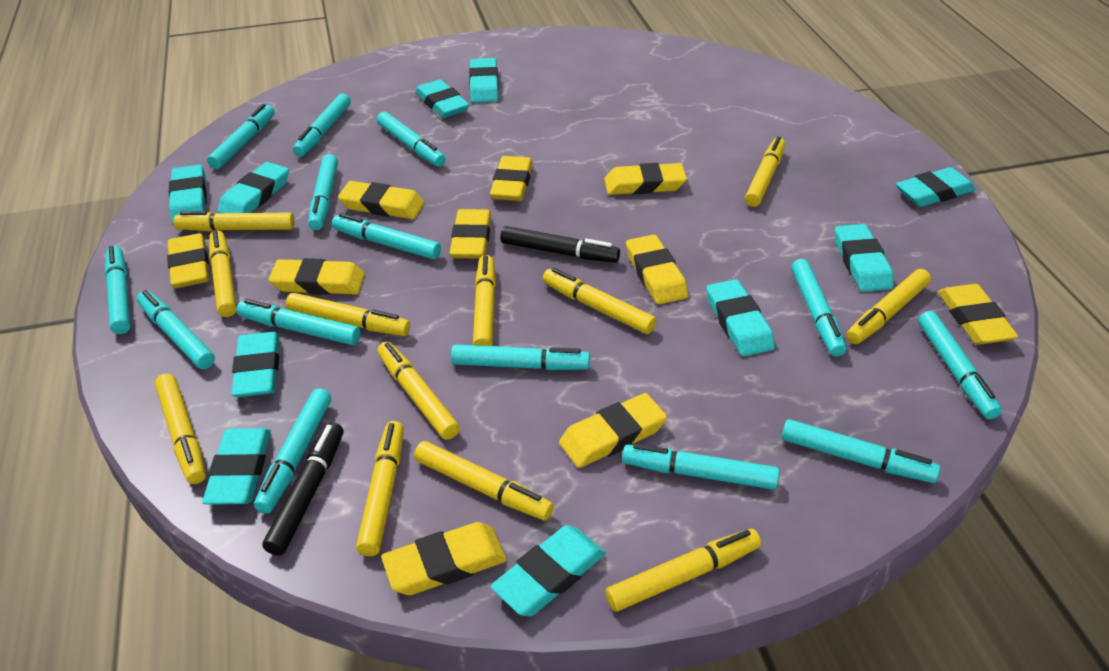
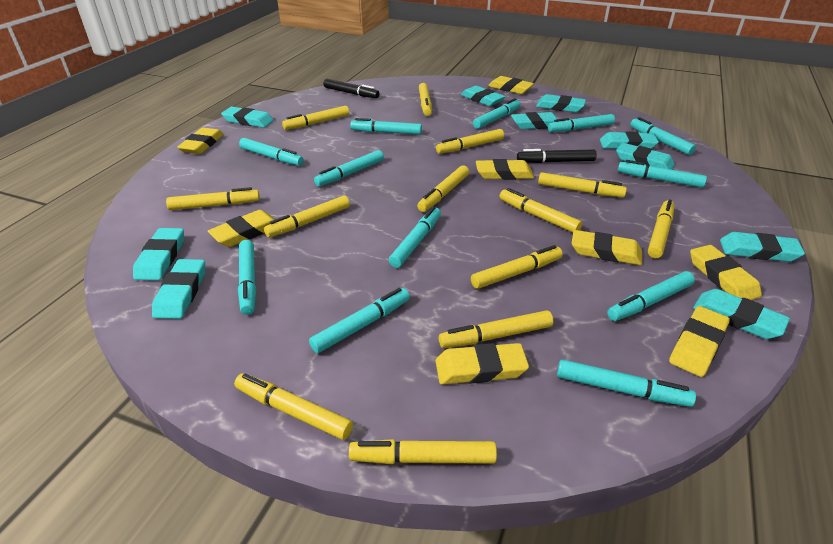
turquoise marker: [105,246,131,334] [137,290,215,369] [207,104,275,169] [236,299,361,345] [254,388,331,514] [293,93,351,157] [308,154,338,230] [332,213,441,259] [377,112,446,167] [451,344,590,370] [622,443,779,490] [781,419,940,483] [791,259,847,357] [918,311,1002,419] = 14 -> [238,240,256,315] [239,138,304,166] [309,288,410,353] [314,150,384,187] [350,118,422,135] [389,207,441,268] [473,98,521,129] [548,114,615,132] [557,359,696,407] [607,271,695,321] [618,160,707,188] [630,117,696,155] = 12
yellow eraser: [167,233,209,288] [269,258,365,295] [338,181,425,219] [381,522,507,595] [450,209,491,259] [490,156,533,201] [559,393,667,468] [604,163,687,195] [626,234,688,304] [938,284,1019,345] = 10 -> [177,128,224,154] [208,210,275,247] [435,343,529,384] [476,159,534,180] [488,76,534,94] [572,230,642,265] [669,306,730,377] [690,245,762,300] = 8
yellow marker: [155,373,206,484] [174,211,295,231] [209,230,237,317] [286,293,410,336] [356,421,404,556] [377,342,460,440] [414,441,554,521] [473,255,496,346] [542,268,656,334] [605,529,761,611] [745,137,785,207] [846,269,931,344] = 12 -> [166,187,260,210] [234,373,353,440] [264,195,350,238] [282,106,349,130] [349,439,497,464] [417,165,469,212] [419,83,432,116] [436,129,504,154] [439,310,553,348] [471,245,563,289] [499,188,582,232] [538,172,627,197] [648,199,674,258] = 13

